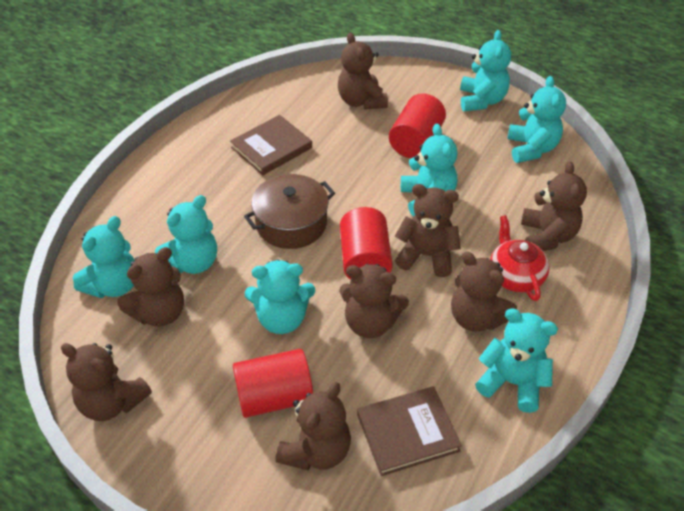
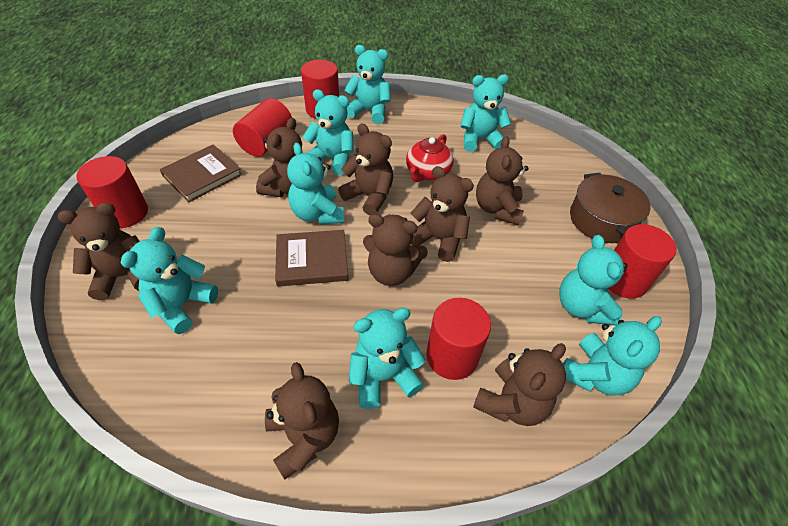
red cylinder: [233,349,313,418] [340,207,393,280] [389,93,446,158] = 3 -> [76,156,148,228] [233,98,292,157] [301,60,339,119] [426,298,491,380] [608,224,676,299] = 5
turquoise teddy bear: [73,216,135,298] [155,195,217,274] [245,259,315,334] [401,124,458,217] [460,30,511,111] [475,308,558,413] [507,76,566,163] = 7 -> [121,227,218,334] [287,143,344,225] [302,89,354,175] [344,45,391,124] [349,308,426,409] [461,74,511,152] [559,235,628,325] [563,316,662,395] = 8

